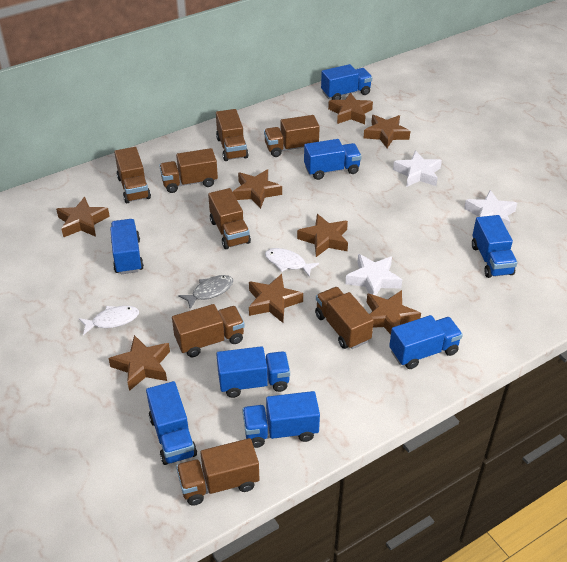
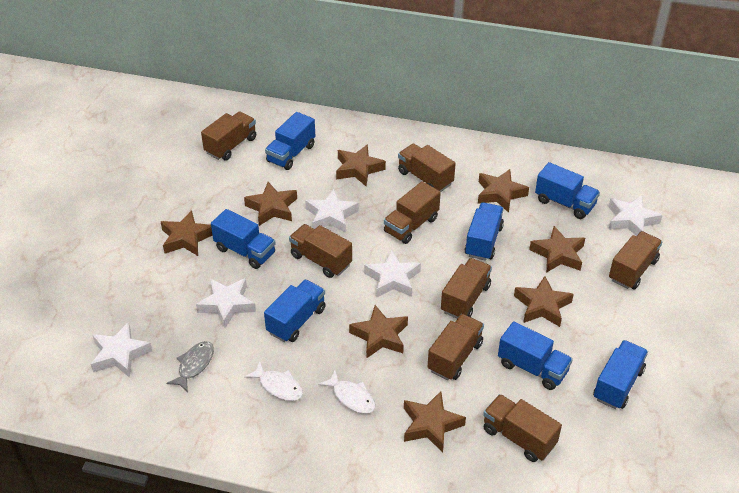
blue truck: [110,219,144,274] [146,381,197,465] [216,346,290,398] [242,391,320,448] [304,139,362,180] [321,64,372,100] [389,315,463,369] [472,215,517,278] = 8 -> [211,209,276,269] [264,279,326,342] [265,112,315,170] [465,202,504,261] [498,321,573,390] [535,162,600,219] [593,340,648,409] = 7
white star: [345,254,402,296] [393,150,442,187] [464,190,517,231] = 3 -> [91,322,152,378] [196,278,256,328] [305,189,359,233] [364,249,421,298] [608,195,663,236] = 5

